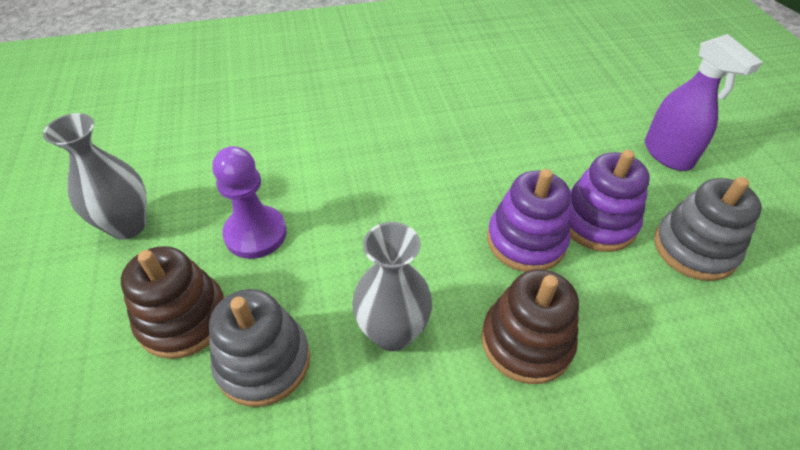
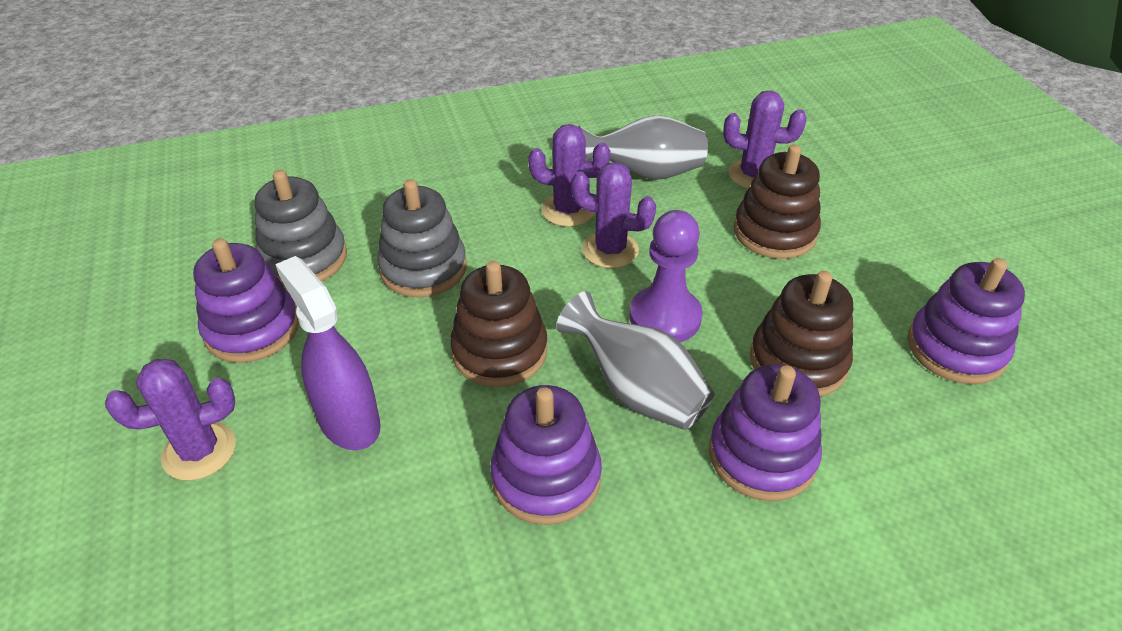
brown stacking toy: [121,246,225,359] [481,269,579,384] = 2 -> [450,261,548,387] [734,145,821,259] [750,271,853,397] = 3
purple cactus: none = 0 -> [105,359,236,481] [528,124,610,227] [571,162,656,268] [723,91,807,189] = 4
purple stacking toy: [487,169,571,272] [570,150,650,252] = 2 -> [193,238,299,363] [490,385,602,525] [709,364,822,501] [908,258,1025,384] = 4

